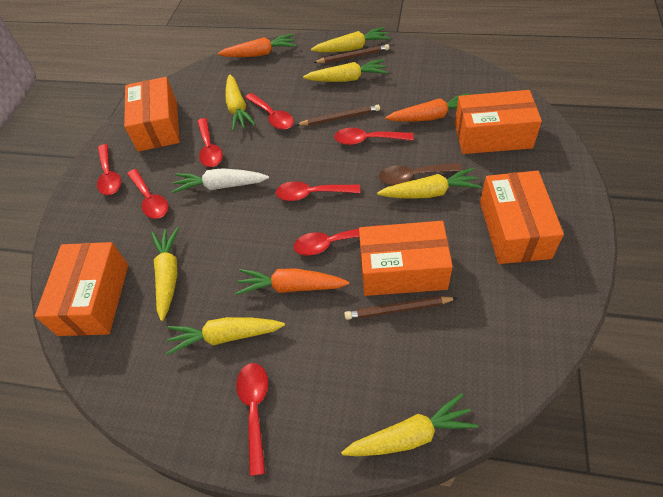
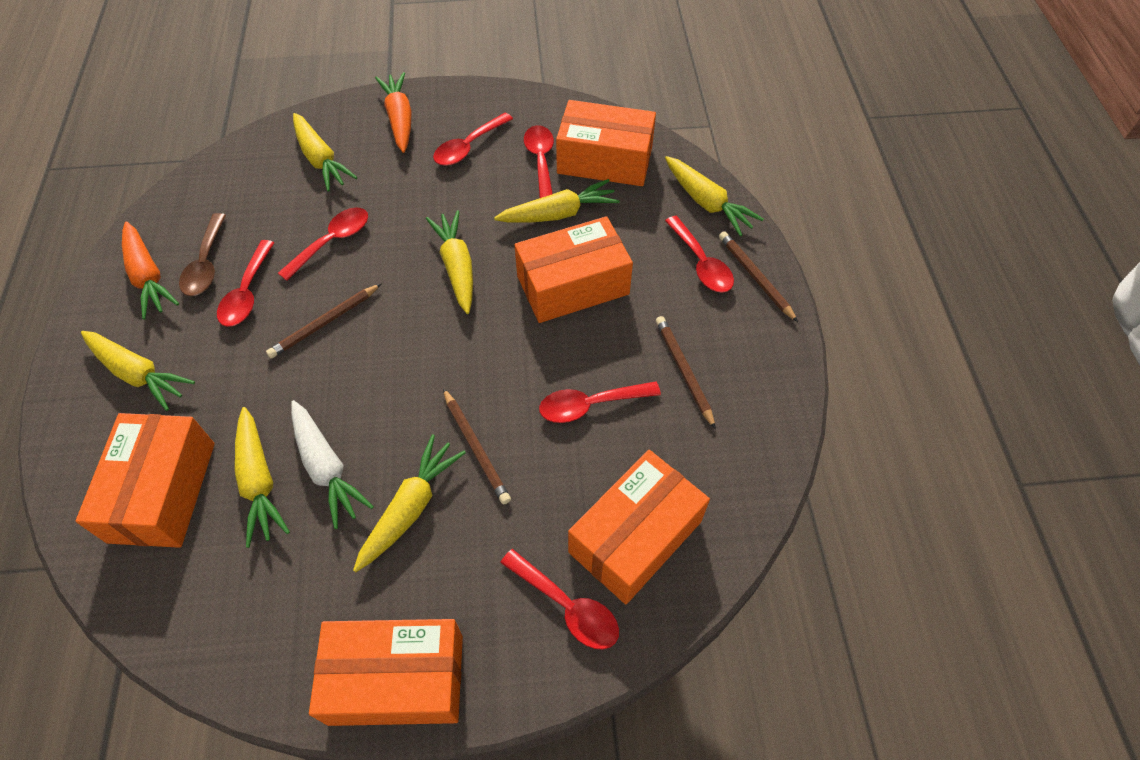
brown pencil: [296,105,380,126] [313,44,389,63] [344,296,457,320] = 3 -> [266,284,381,359] [443,388,511,504] [656,316,716,429] [719,231,798,322] = 4
orange carrot: [218,34,296,57] [235,268,349,295] [385,93,470,122] = 3 -> [122,222,179,319] [375,72,412,153] = 2
red spoon: [97,144,121,195] [127,169,168,219] [197,118,223,167] [236,363,268,476] [245,93,294,130] [276,181,360,201] [294,225,380,256] [334,128,413,145] = 8 -> [217,240,274,327] [278,207,368,281] [433,113,513,166] [500,549,619,649] [524,125,554,198] [539,381,661,423] [665,216,734,293] = 7

